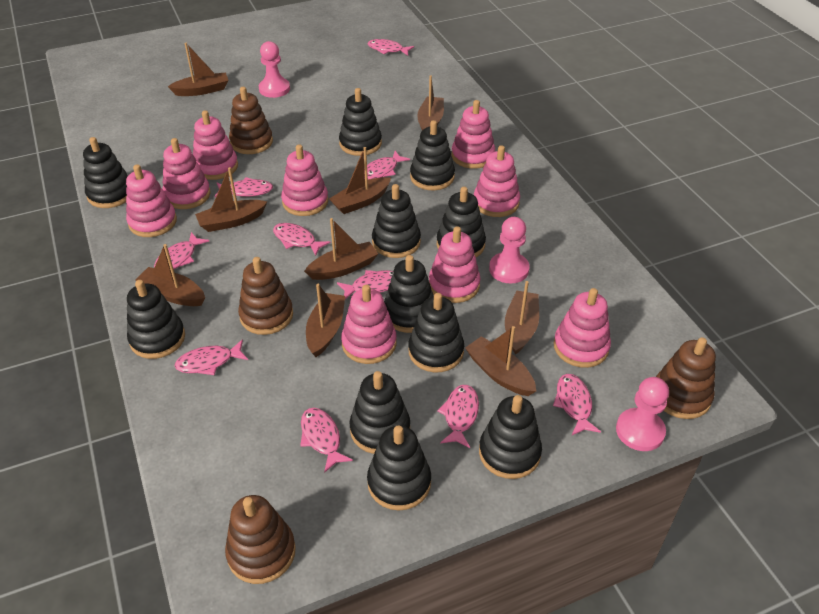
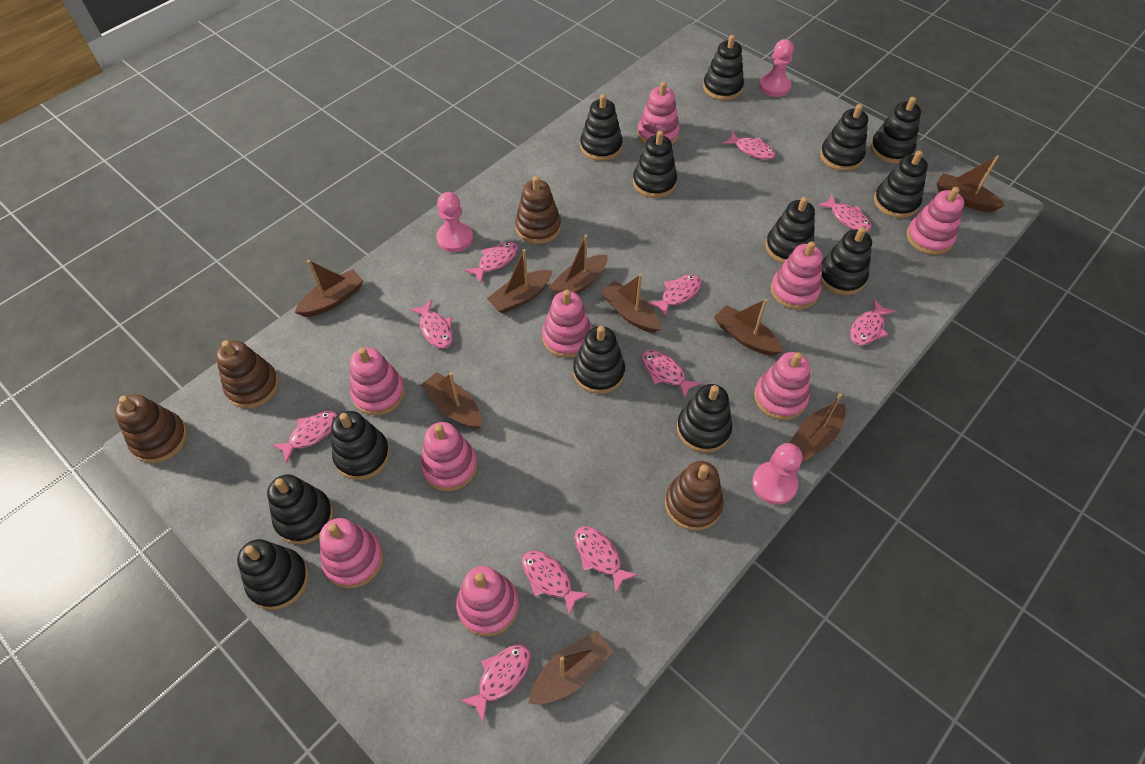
black stacking toy: [83,137,128,208] [127,280,185,359] [339,88,382,156] [350,371,410,454] [367,425,431,510] [372,184,421,258] [384,255,434,333] [409,293,464,372] [410,120,455,190] [437,187,486,257] [479,395,542,479] = 11 -> [237,539,309,610] [267,475,333,544] [331,411,390,480] [573,326,625,394] [580,94,623,161] [633,131,677,198] [677,384,732,453] [703,35,744,100] [765,197,815,264] [820,104,868,171] [821,227,872,295] [870,97,921,164] [874,150,928,218] = 13
pink fish: [154,232,209,269] [174,339,248,375] [214,177,273,197] [273,223,330,256] [300,408,353,473] [337,270,394,299] [364,151,410,180] [368,39,414,56] [437,385,479,448] [553,374,601,435] = 10 -> [272,411,338,463] [410,299,453,348] [460,644,531,723] [465,242,518,283] [522,551,589,616] [574,526,638,593] [642,350,701,399] [648,275,702,317] [722,131,776,159] [817,195,872,232] [850,299,895,345] = 11

